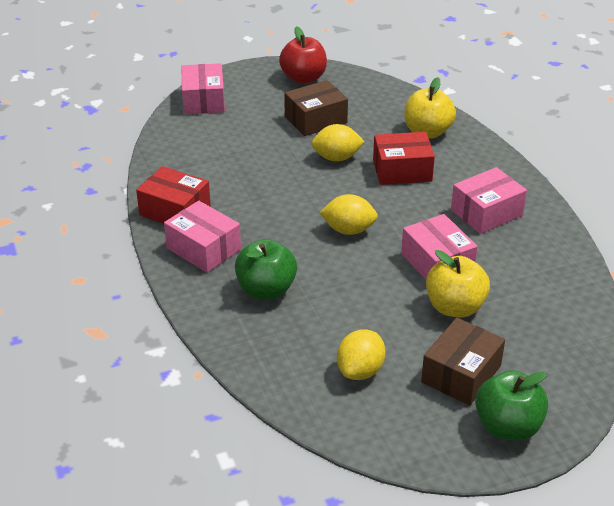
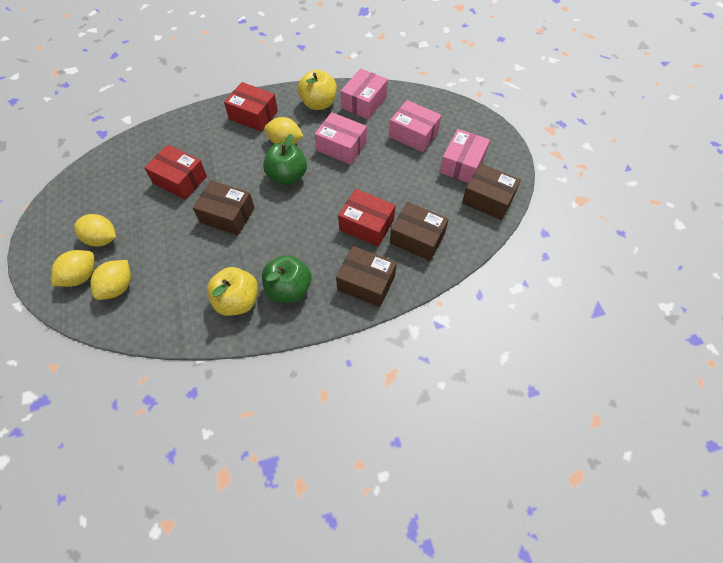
brown box: [284,80,348,136] [421,318,505,405] = 2 -> [193,180,255,235] [336,246,397,307] [390,202,449,261] [462,164,521,220] = 4
red apple: [279,26,327,84] = 1 -> none = 0
red box: [136,166,211,224] [373,132,435,185] = 2 -> [144,145,207,200] [224,82,278,132] [338,189,395,247] = 3
yellow lemon: [311,124,365,161] [319,194,378,235] [337,329,385,380] = 3 -> [51,250,95,287] [74,214,116,247] [91,260,131,300] [264,117,304,144] = 4

